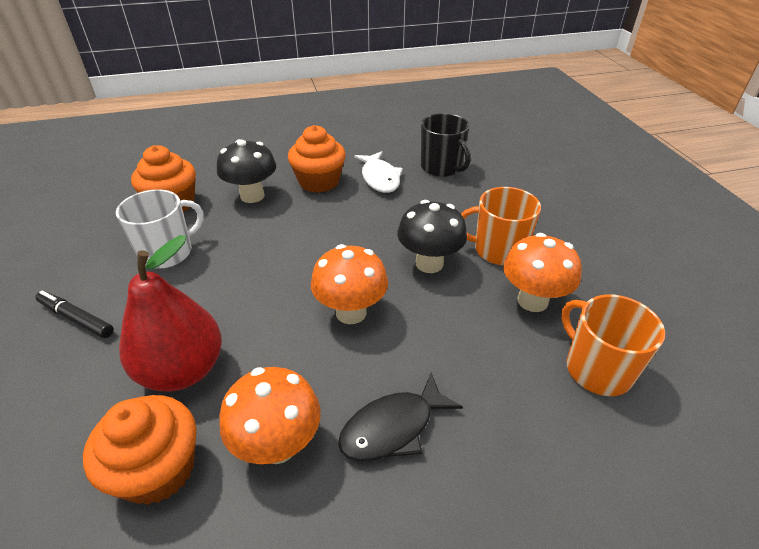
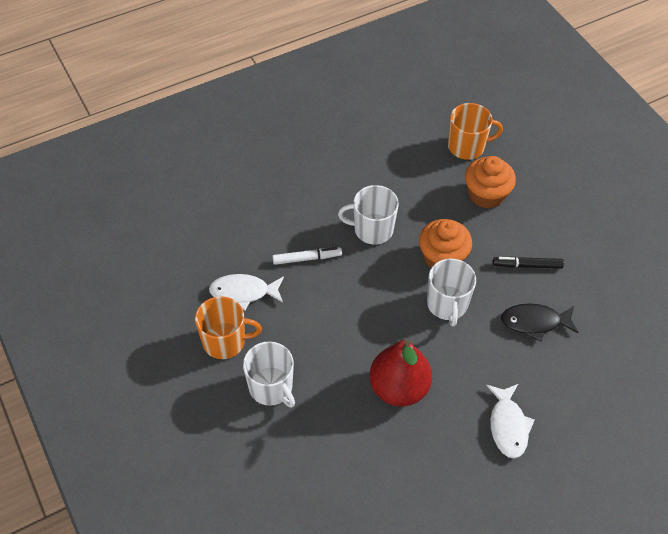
black mug: [421,113,471,177] = 1 -> none = 0
black mushroom: [217,139,276,203] [397,200,467,273] = 2 -> none = 0
orange cupcake: [83,395,196,505] [131,145,196,212] [288,125,346,193] = 3 -> [419,219,472,268] [465,156,516,209] = 2
orange mushroom: [219,367,321,464] [311,244,388,324] [503,233,582,312] = 3 -> none = 0
white fish: [354,151,403,193] = 1 -> [209,274,284,311] [486,384,535,458] = 2
white marker: none = 0 -> [272,247,342,265] = 1
white mug: [116,189,204,269] = 1 -> [243,341,295,408] [338,185,399,245] [427,259,476,327] = 3

